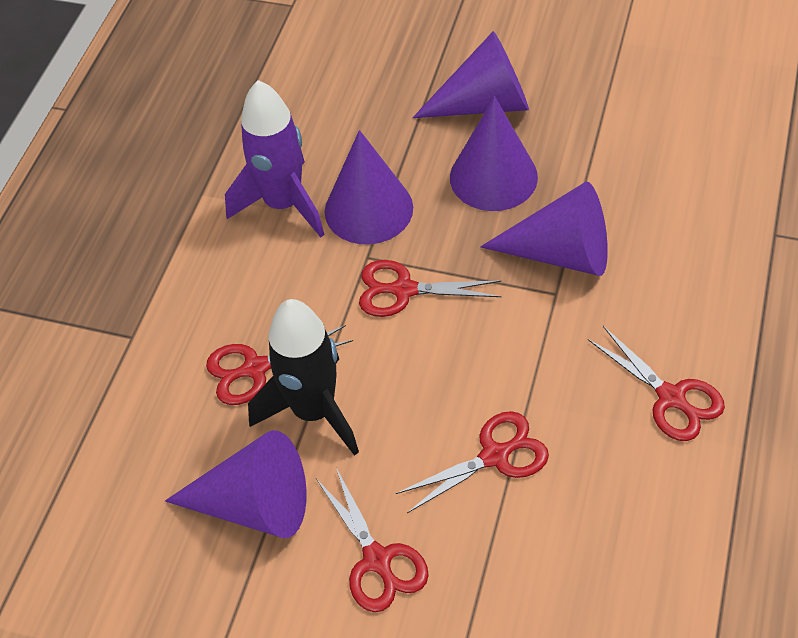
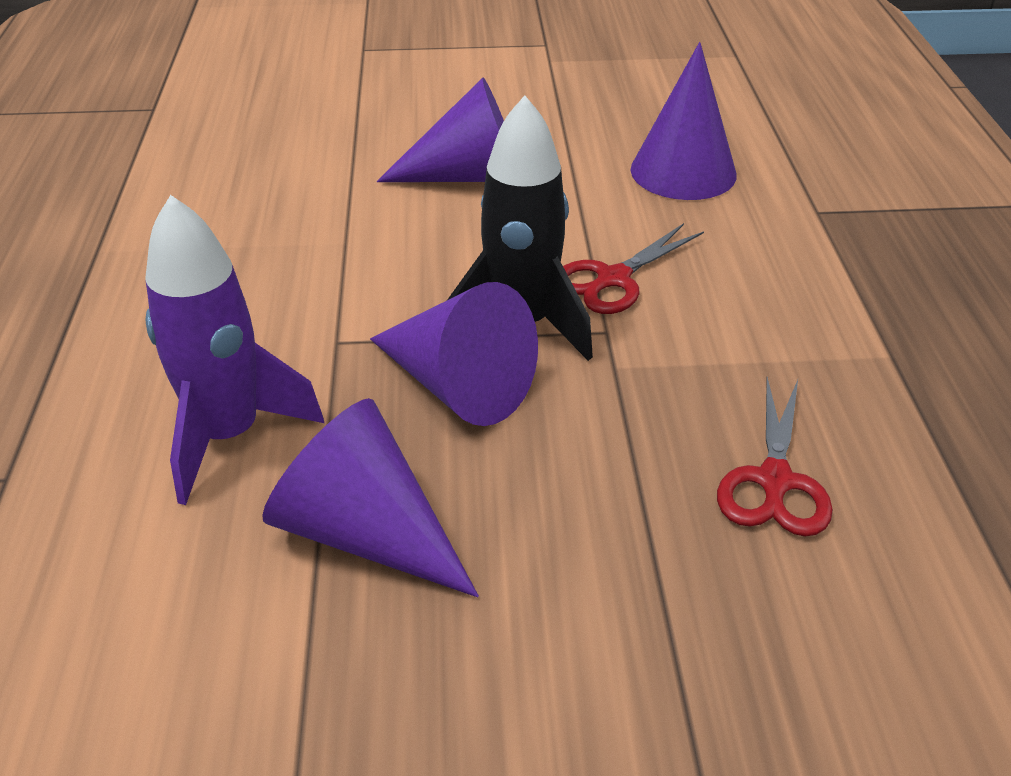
purple cone: [165,430,306,538] [325,130,413,244] [413,31,529,118] [450,96,538,211] [480,182,608,276] = 5 -> [262,398,479,597] [370,282,538,426] [377,77,504,182] [631,42,737,200] = 4
red scissors: [206,325,353,405] [316,468,429,612] [359,260,502,317] [396,411,549,513] [588,326,725,441] = 5 -> [563,223,704,314] [717,377,833,537] = 2

